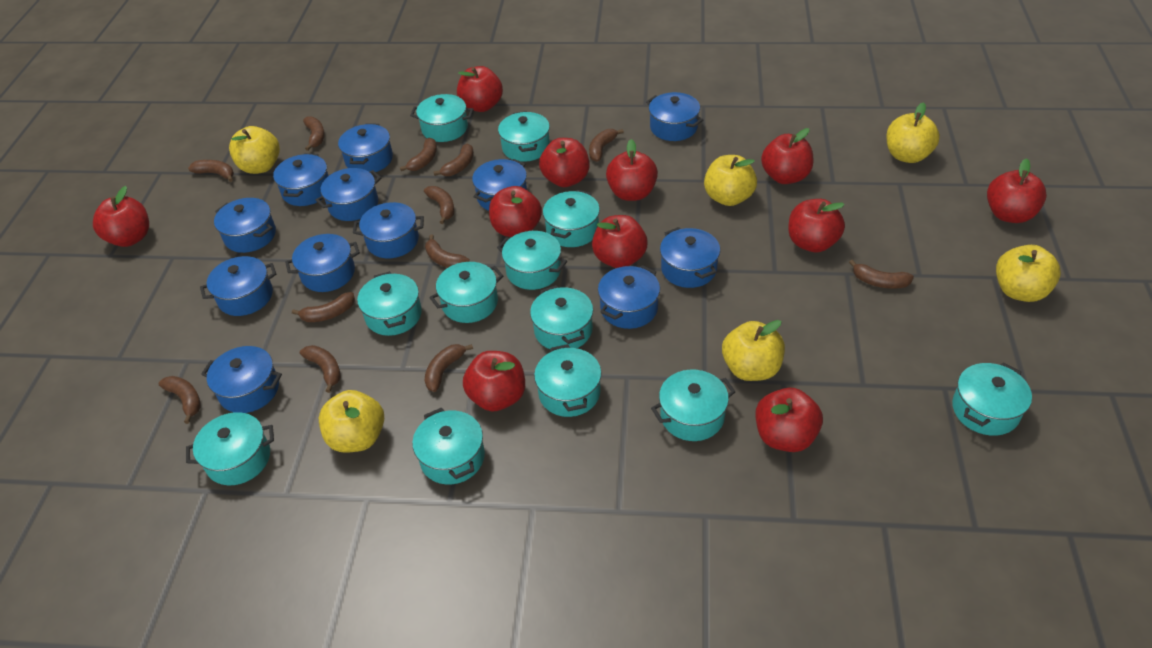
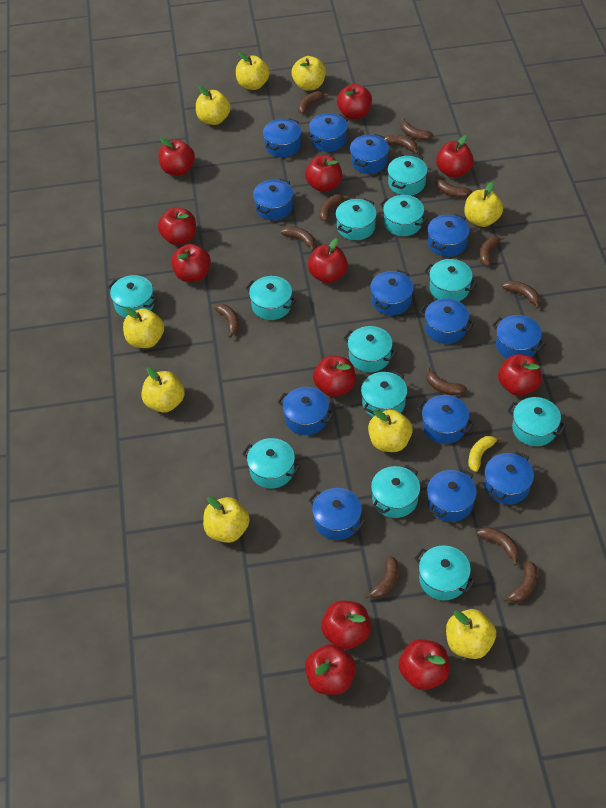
blue pot: [200,256,276,316] [201,346,282,413] [214,198,276,253] [273,153,328,206] [285,234,360,292] [316,168,381,221] [338,123,393,172] [353,202,424,258] [472,159,527,211] [598,265,660,329] [646,92,703,141] [660,227,720,288] = 12 -> [253,179,293,220] [263,118,301,157] [278,387,334,435] [308,113,348,152] [309,488,366,540] [350,134,389,174] [370,270,414,315] [417,395,474,444] [420,299,474,344] [427,468,477,522] [428,214,469,257] [484,451,534,504] [492,315,545,358] = 13
brown banana: [158,376,201,424] [188,160,234,182] [292,292,355,322] [300,345,341,393] [303,116,325,151] [400,138,437,171] [424,186,454,224] [425,234,470,268] [425,344,473,392] [433,144,474,176] [589,129,624,162] [849,260,914,289] = 12 -> [214,304,239,338] [281,227,315,251] [298,91,329,114] [320,195,348,222] [364,556,398,599] [384,135,418,155] [401,118,434,141] [426,367,467,395] [435,176,472,198] [477,527,519,566] [479,236,505,266] [502,280,540,309] [502,561,537,602] = 13
red apple: [93,186,149,247] [457,66,503,112] [463,351,525,411] [489,186,542,237] [539,138,590,187] [592,215,648,268] [606,139,658,201] [756,388,823,452] [761,128,813,184] [788,199,845,252] [987,158,1047,223] = 11 -> [158,138,195,176] [158,208,196,245] [171,244,211,282] [305,155,342,192] [305,644,356,695] [308,238,348,283] [313,355,356,397] [321,601,371,650] [337,84,372,119] [399,639,450,690] [436,135,474,178] [498,354,542,396] = 12
yellow apple: [229,126,280,174] [319,390,384,453] [704,155,757,206] [722,320,785,381] [886,102,940,163] [996,245,1061,302] = 6 -> [123,308,164,348] [141,367,185,413] [196,86,231,125] [203,496,250,543] [236,52,270,90] [292,56,326,91] [368,409,413,452] [446,609,496,659] [464,182,503,227] = 9
yellow banana: none = 0 -> [468,436,502,472] = 1

